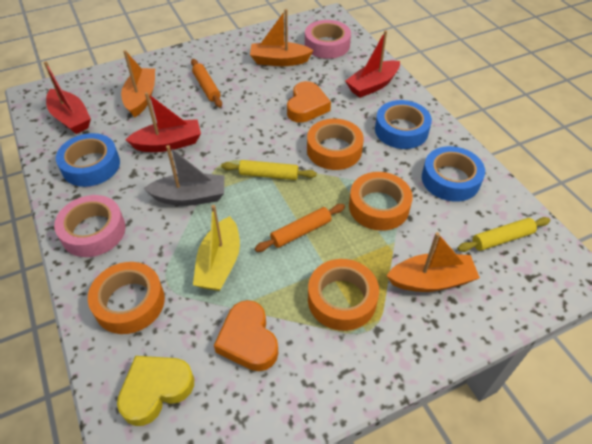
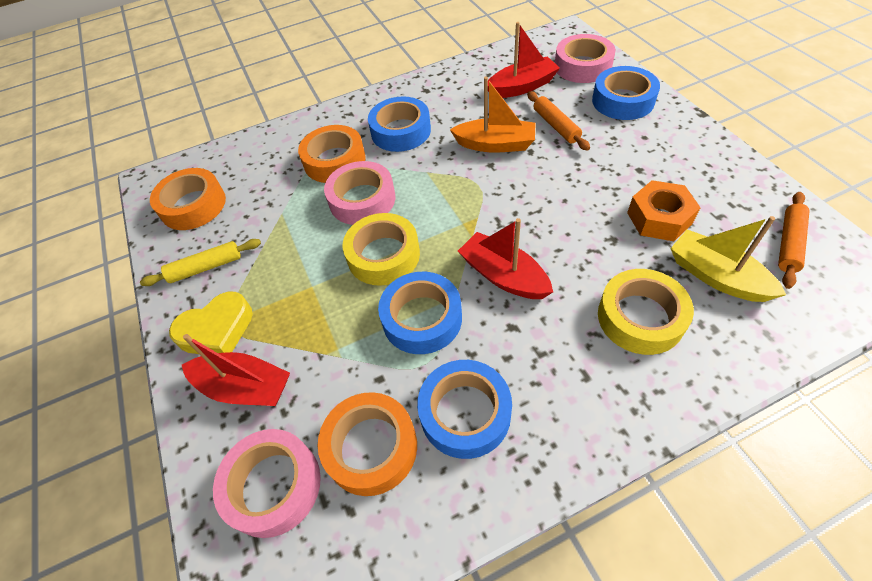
blue tape: [56,133,120,187] [375,100,432,149] [422,146,485,202] = 3 -> [368,96,431,152] [378,272,462,354] [417,360,512,459] [592,66,660,120] = 4
grey boat: [143,145,224,206] = 1 -> none = 0
orange boat: [121,50,155,118] [250,9,314,66] [386,232,480,292] = 3 -> [450,76,535,153] = 1
orange heart: [214,300,278,371] [287,81,331,123] = 2 -> none = 0
orange nut: none = 0 -> [627,180,701,241] = 1
orange tape: [88,262,165,334] [307,119,364,170] [308,259,379,331] [349,172,413,231] = 4 -> [150,168,226,230] [298,125,366,183] [318,392,417,496] = 3
pink tape: [54,195,126,257] [305,20,351,59] = 2 -> [213,429,321,538] [324,161,395,225] [555,34,616,83] = 3
yellow rolling pin: [221,160,317,180] [457,217,550,252] = 2 -> [140,239,261,286] = 1
yellow tape: none = 0 -> [342,213,420,286] [598,269,694,355] = 2

